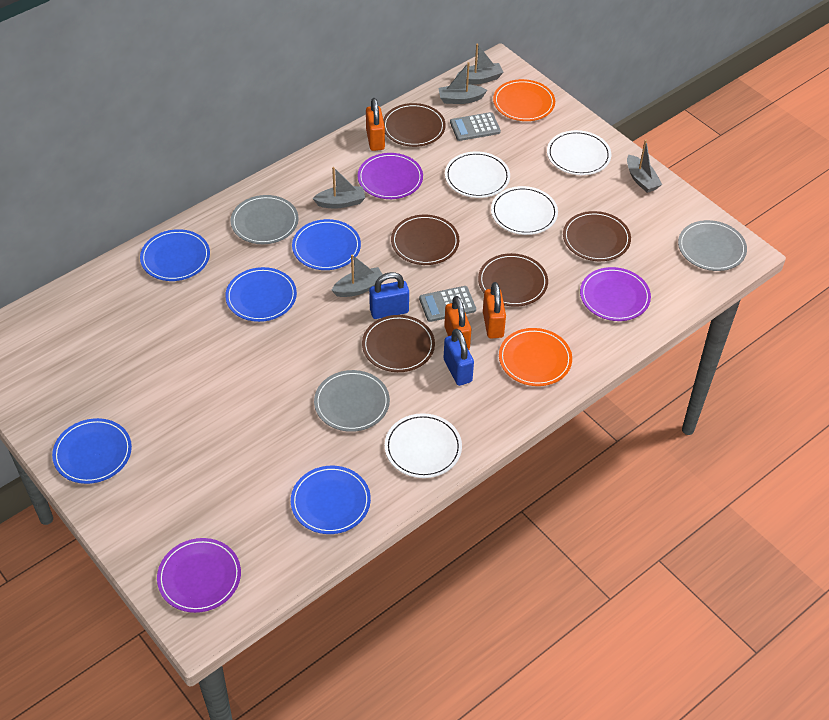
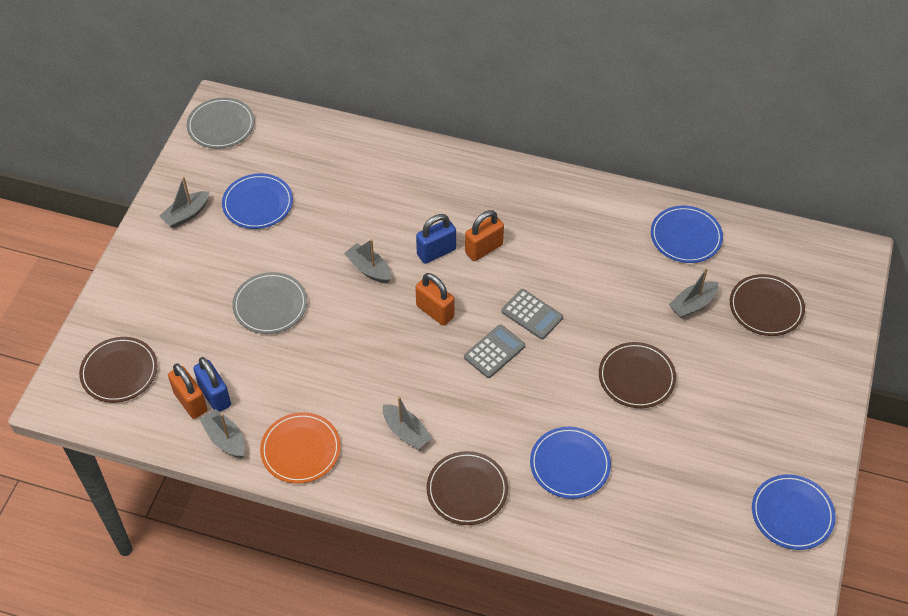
blue plate: [52,418,132,484] [140,229,210,281] [225,267,297,322] [291,466,371,534] [292,219,361,270] = 5 -> [222,174,293,229] [530,427,611,499] [651,206,723,263] [752,474,835,550] = 4
brown plate: [362,315,435,372] [383,103,446,147] [391,215,459,265] [478,253,548,307] [563,211,631,261] = 5 -> [79,337,157,403] [426,451,508,525] [599,342,676,408] [730,274,805,336] = 4
grey plate: [231,195,299,244] [314,370,390,432] [678,220,747,271] = 3 -> [187,98,255,149] [232,272,307,334] = 2
orange plate: [493,79,555,121] [499,328,572,386] = 2 -> [260,412,341,484] = 1
purple plate: [157,538,241,613] [358,153,423,199] [580,267,651,321] = 3 -> none = 0
white plate: [385,413,462,478] [445,151,510,198] [491,186,558,235] [547,130,611,175] = 4 -> none = 0

